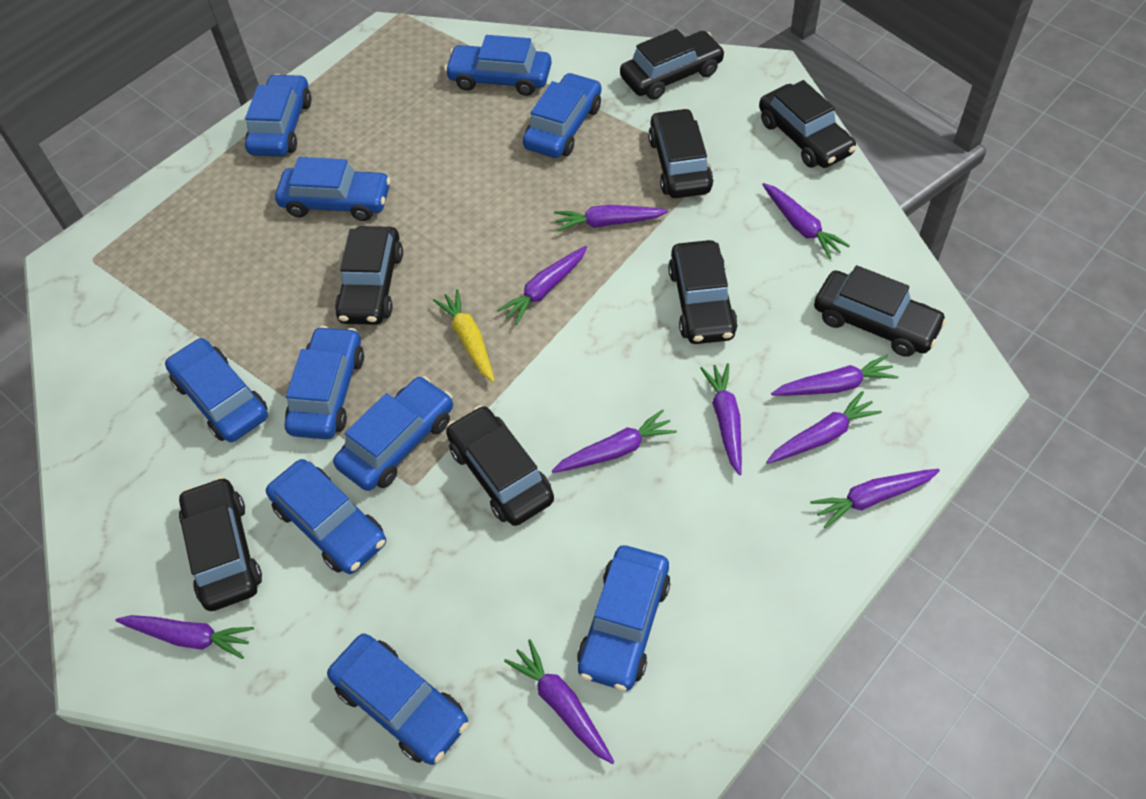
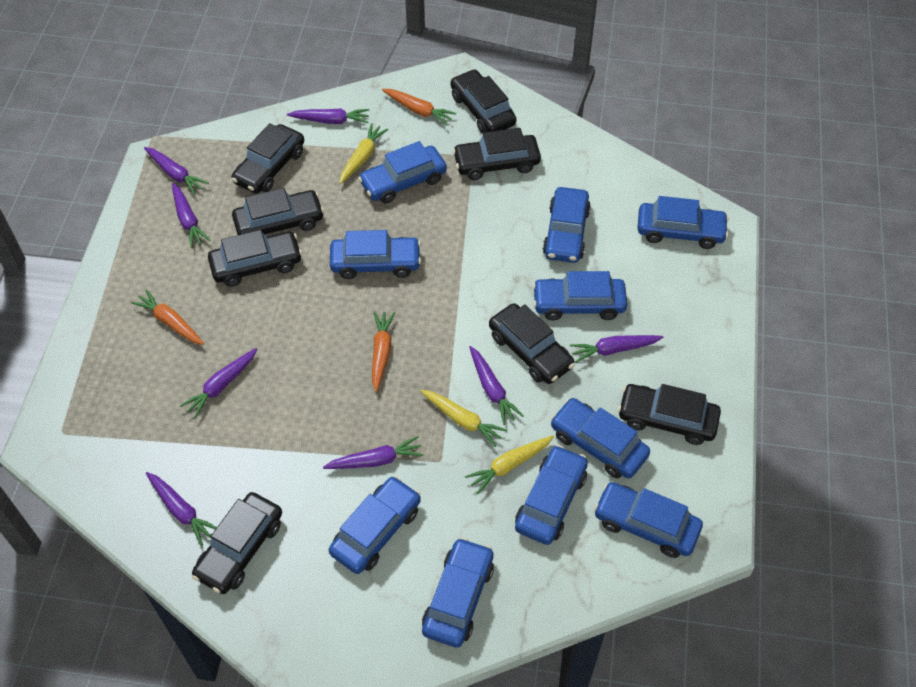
orange carrot: none = 0 -> [131,289,204,345] [372,311,395,392] [382,89,456,126] = 3
purple carrot: [115,615,254,659] [497,246,587,325] [504,639,614,764] [552,409,677,473] [554,205,669,231] [700,363,742,475] [762,183,850,259] [766,391,882,464] [771,355,899,396] [810,469,940,528] = 10 -> [144,147,209,195] [146,472,217,546] [172,183,210,248] [180,348,257,418] [287,108,369,124] [323,436,424,469] [469,346,524,425] [570,335,663,363] = 8
yellow carrot: [433,289,495,382] = 1 -> [340,123,388,184] [420,390,508,447] [465,435,554,494] = 3

